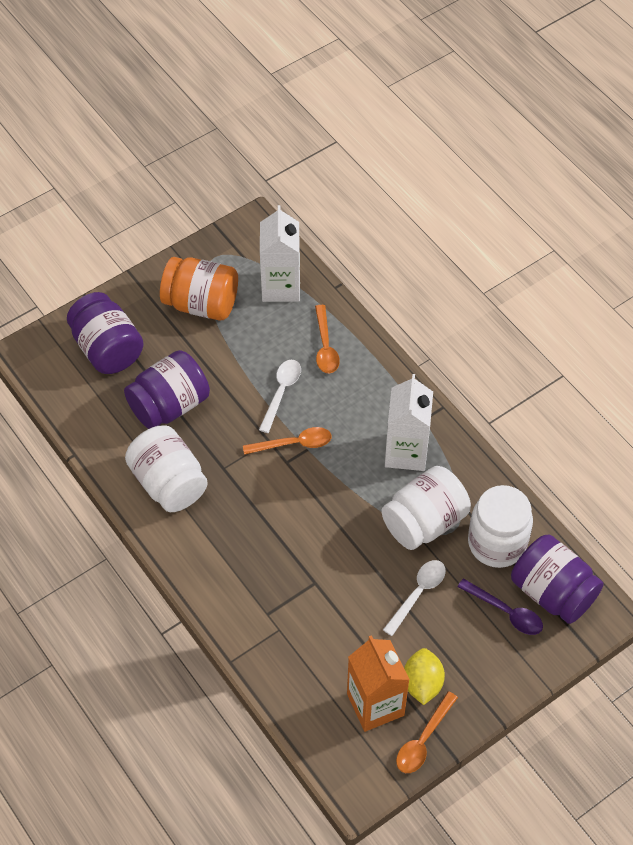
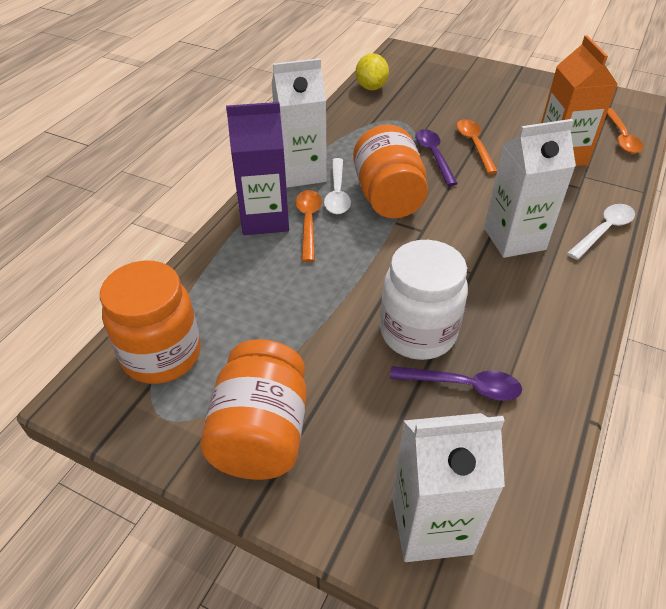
orange jar: [160,257,238,320] = 1 -> [100,261,201,384] [200,339,307,480] [353,124,428,218] = 3
purple carton: none = 0 -> [226,102,289,235] = 1
purple jar: [67,292,144,374] [124,350,210,429] [511,535,604,624] = 3 -> none = 0
purple spoon: [457,578,543,635] = 1 -> [390,366,522,401] [415,129,458,186] = 2
white carton: [260,205,300,302] [385,374,433,471] = 2 -> [272,58,327,188] [392,413,505,562] [484,119,576,258] = 3
white jar: [125,425,208,512] [381,466,471,550] [468,485,533,568] = 3 -> [380,240,468,360] = 1

